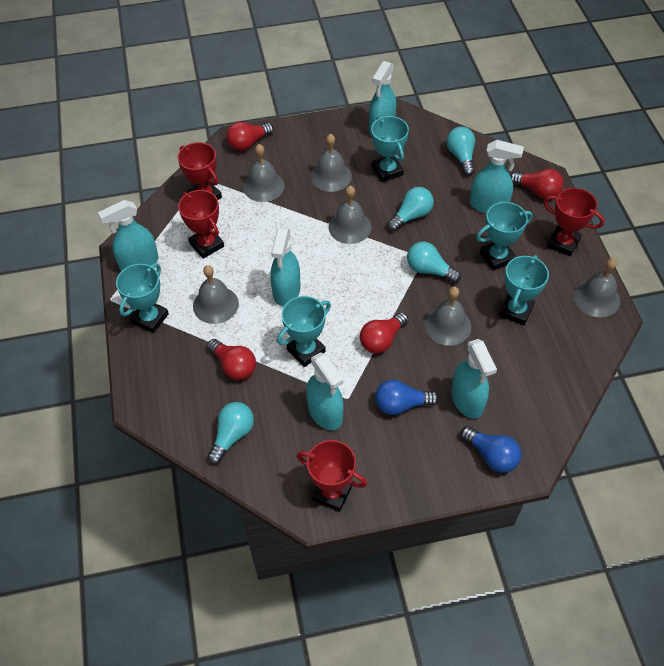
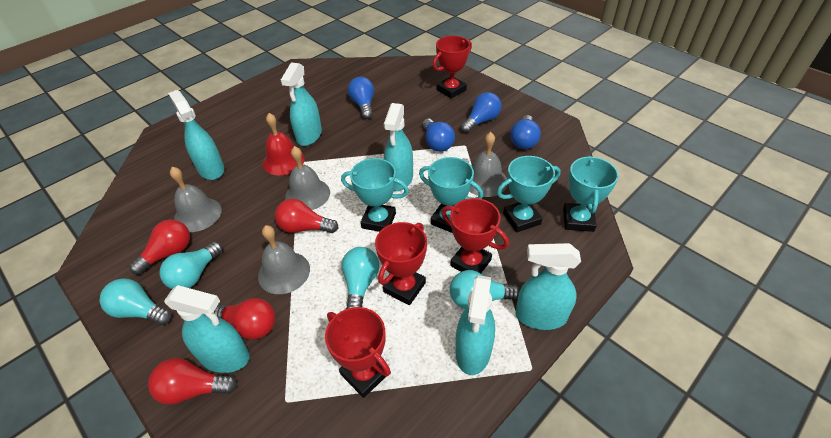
blue light bulb: [375,380,439,415] [461,426,522,473] = 2 -> [348,77,374,119] [423,119,455,152] [461,92,501,133] [510,115,541,149] = 4
grey bell: [193,265,239,324] [243,144,284,202] [311,134,352,192] [329,185,372,244] [424,287,471,346] [574,258,620,317] = 6 -> [170,167,222,232] [258,225,310,294] [285,146,330,210] [469,132,508,197] = 4
red bell: none = 0 -> [263,113,305,175] = 1
turquoise trophy: [116,263,169,333] [277,296,331,367] [371,116,409,182] [476,202,533,270] [499,255,549,326] = 5 -> [341,158,409,232] [419,157,483,233] [497,156,561,232] [563,156,619,232] = 4

